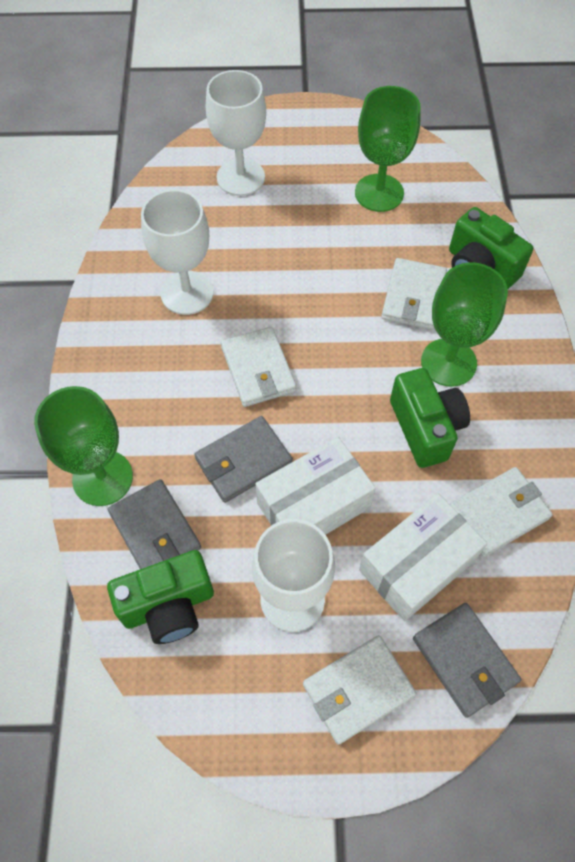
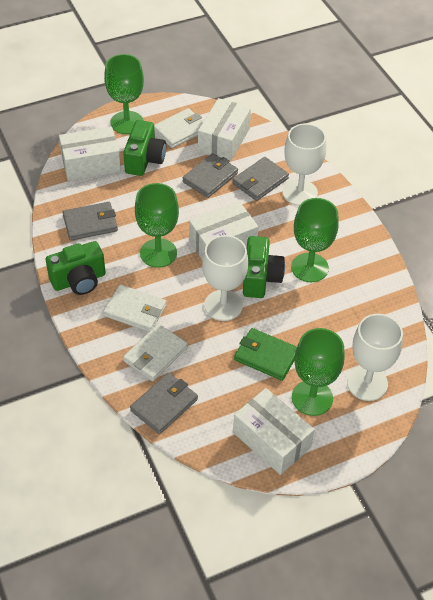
green goblet: [34,386,133,506] [355,86,421,212] [421,262,508,387] = 3 -> [104,54,144,134] [135,183,179,268] [291,198,339,282] [292,328,345,416] = 4
green wallet: none = 0 -> [234,328,297,381] = 1
grey wallet: [108,479,201,569] [194,416,293,503] [413,603,521,718] = 3 -> [62,202,118,241] [130,373,198,434] [183,153,238,198] [232,157,289,201] = 4
white box: [255,437,376,535] [359,493,487,621] = 2 -> [59,126,121,181] [189,201,258,260] [198,98,251,161] [233,388,315,475] = 4
white wallet: [221,327,296,407] [303,635,416,745] [381,258,447,330] [450,467,553,557] = 4 -> [103,284,167,332] [123,324,188,381] [154,108,204,148] = 3

